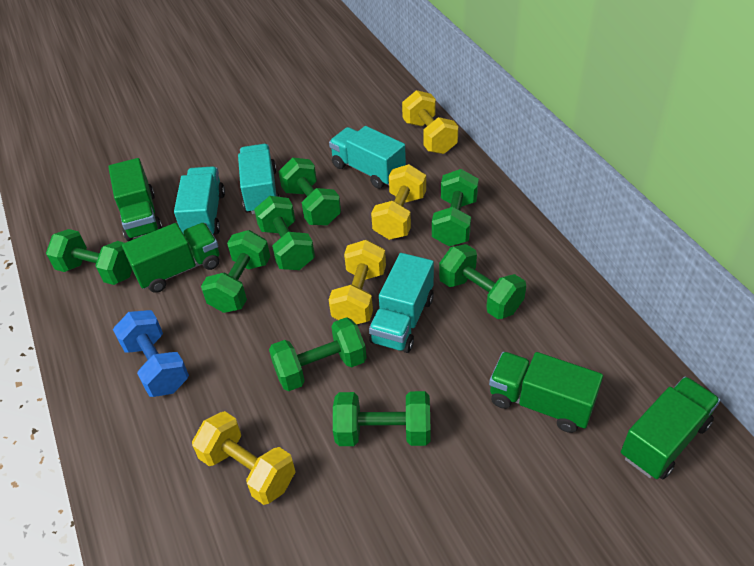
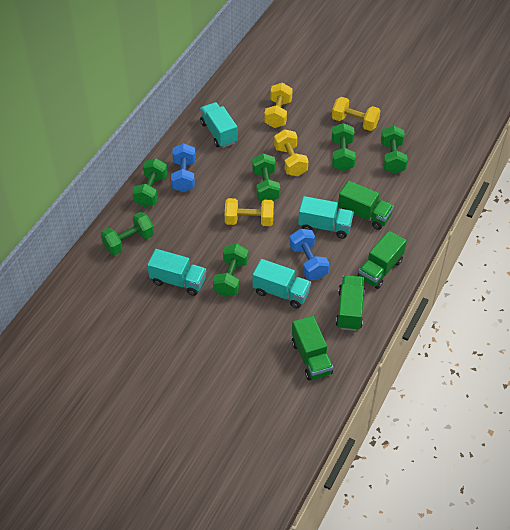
blue dumbbell: [113,310,189,397] = 1 -> [171,143,196,192] [290,229,329,280] = 2
green dumbbell: [46,229,132,285] [201,230,270,313] [254,196,315,270] [269,317,367,391] [278,158,341,226] [333,391,431,446] [432,169,479,246] [439,244,526,319] = 8 -> [101,212,154,255] [132,158,168,207] [213,244,249,297] [252,153,280,201] [332,123,356,171] [381,125,408,174] = 6

